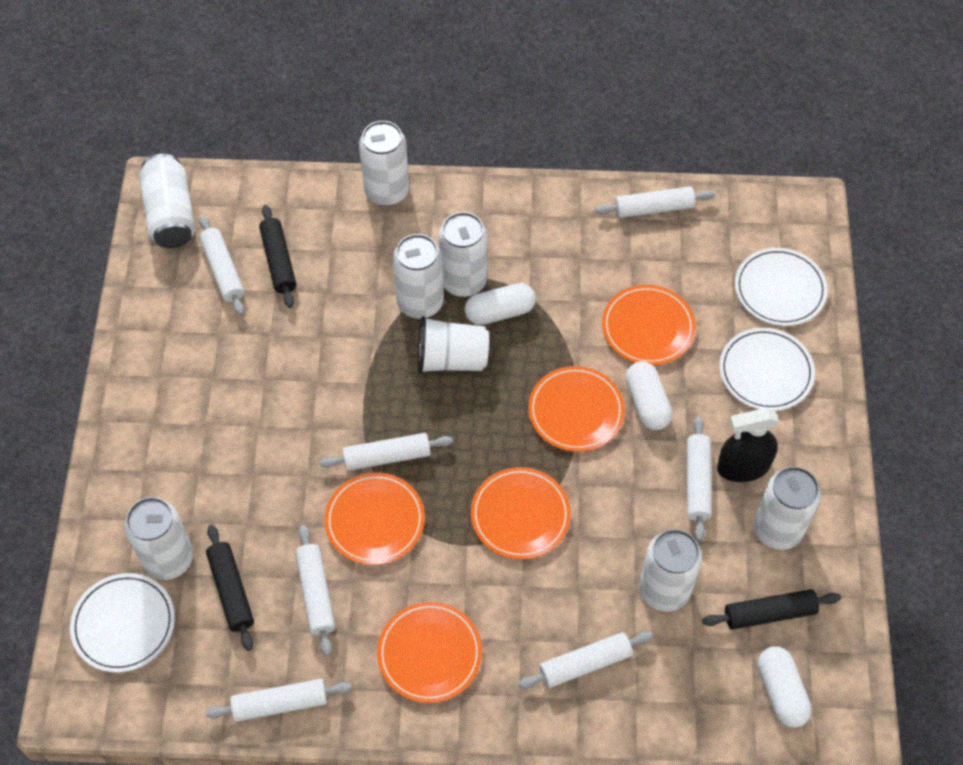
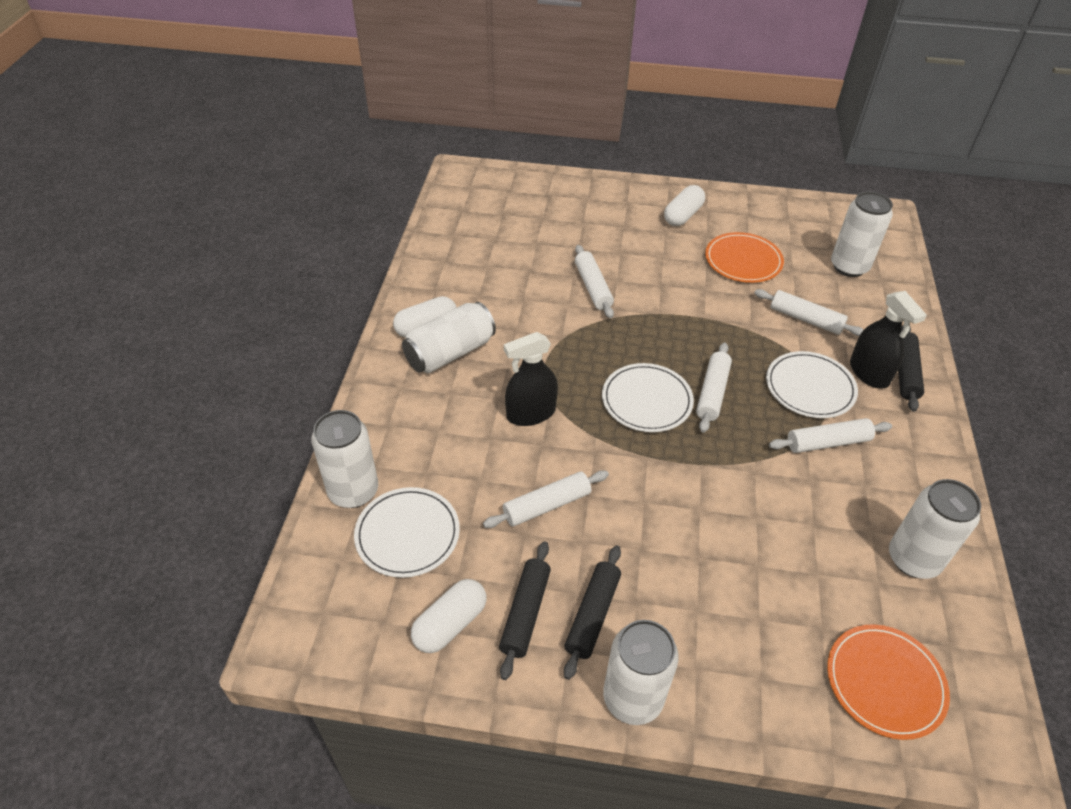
black spray bottle: [717,408,779,482] = 1 -> [504,332,558,426] [850,291,927,389] = 2
orange plate: [324,472,425,565] [377,602,482,703] [471,467,571,559] [528,366,625,452] [602,285,696,365] = 5 -> [705,232,784,283] [827,624,950,740] = 2
white can: [124,497,193,580] [139,154,195,248] [359,121,409,206] [393,234,444,319] [438,212,488,297] [639,529,702,612] [754,466,821,550] = 7 -> [311,410,378,508] [402,302,496,374] [603,620,679,725] [831,191,893,277] [889,479,981,579] = 5
white cup: [418,316,489,374] = 1 -> none = 0
white rolling pin: [199,216,244,315] [205,679,352,722] [295,525,335,656] [320,433,453,471] [518,632,653,689] [594,186,715,218] [687,416,712,541] = 7 -> [483,470,609,528] [575,245,614,318] [696,343,732,433] [754,289,863,336] [769,418,892,453] = 5

